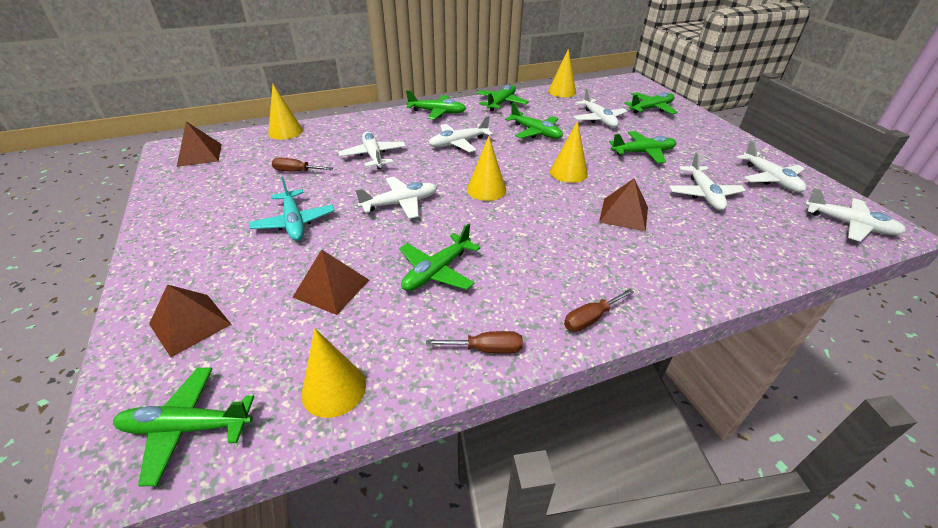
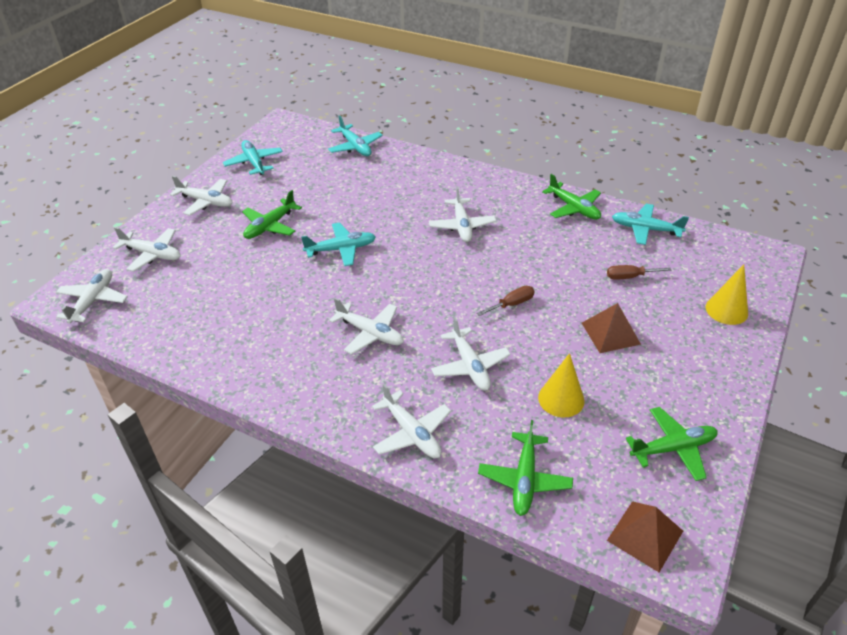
brown pyramid: [149,285,232,357] [177,121,222,167] [293,250,369,315] [599,178,648,232] = 4 -> [582,303,641,353] [607,501,683,572] = 2
brown screwdriver: [272,157,333,172] [426,331,523,353] [564,289,634,332] = 3 -> [477,286,535,316] [607,265,672,280] = 2
green plane: [113,368,254,486] [399,223,480,291] [406,90,466,120] [477,85,529,111] [505,102,563,139] [609,131,676,163] [624,92,678,114] = 7 -> [242,190,302,239] [478,420,573,516] [542,174,601,220] [626,407,718,481] = 4
turquoise plane: [249,177,335,241] = 1 -> [223,140,283,175] [301,222,376,266] [328,115,383,156] [612,204,689,245] = 4
yellow cone: [268,84,303,140] [301,329,366,418] [467,136,506,201] [548,49,576,97] [550,121,588,183] = 5 -> [538,353,585,417] [706,264,748,325] = 2

